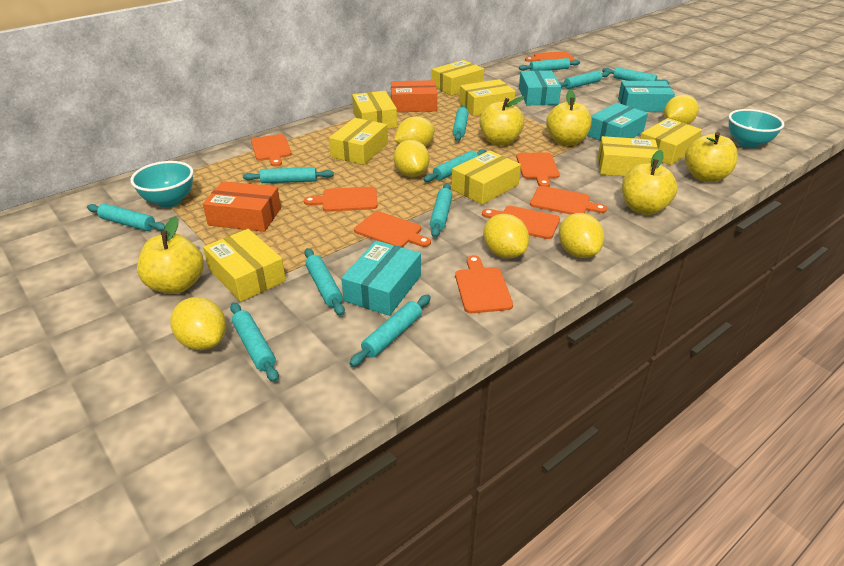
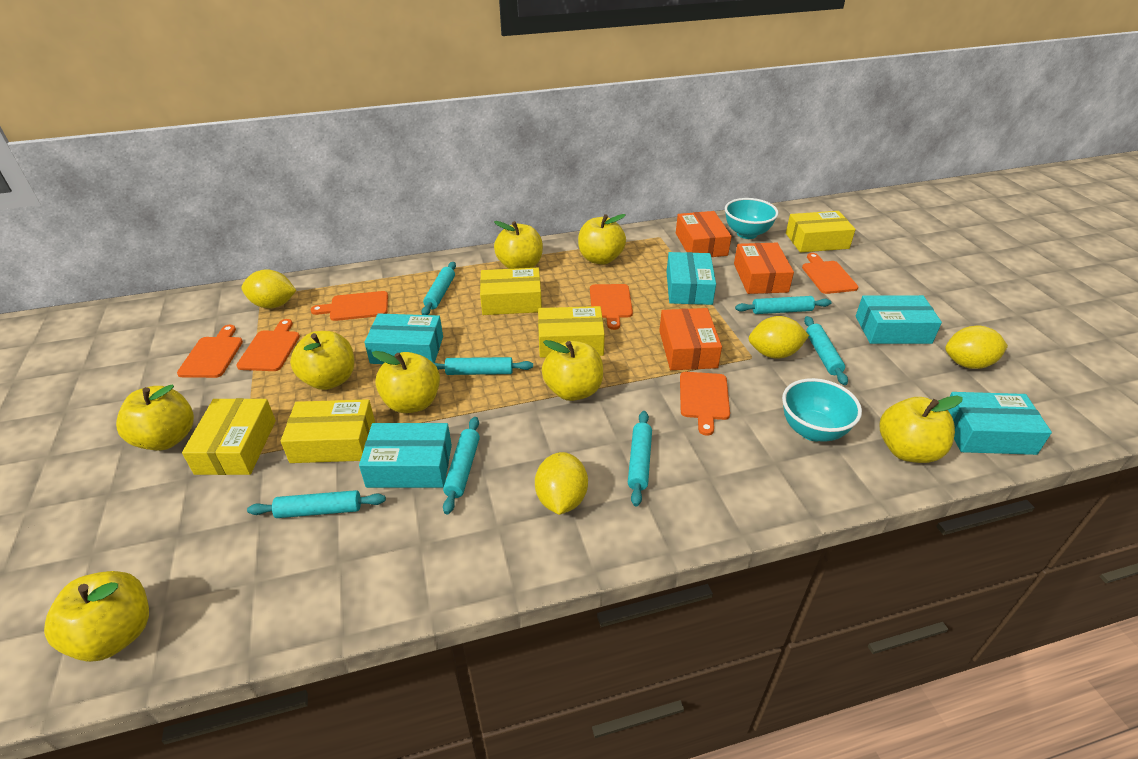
orange box: [203,181,281,232] [391,80,437,112] = 2 -> [659,308,722,370] [676,211,732,257] [734,243,794,294] = 3
orange cutting board: [251,134,292,167] [304,187,378,212] [354,211,431,247] [455,255,513,313] [482,206,560,239] [516,152,560,187] [525,51,575,62] [530,186,607,215] = 8 -> [177,325,243,378] [236,319,300,371] [311,291,388,321] [590,284,633,330] [680,372,730,436] [802,253,858,294] = 6
turquoise box: [341,241,421,316] [519,70,561,105] [587,103,648,141] [618,81,675,112] = 4 -> [359,423,452,488] [364,313,443,364] [667,252,716,305] [856,295,942,344] [948,392,1052,455] = 5
turquoise rolling pin: [87,204,166,231] [230,302,279,382] [243,167,334,183] [304,248,345,316] [349,295,431,367] [423,149,487,182] [430,183,452,238] [453,105,469,141] [519,58,580,71] [559,71,610,89] [602,67,669,85] = 11 -> [247,490,386,518] [422,262,456,315] [432,357,533,375] [443,417,480,514] [628,411,652,506] [735,296,831,314] [804,316,848,385] = 7
yellow apple: [137,217,204,294] [480,96,525,146] [546,90,592,146] [622,150,677,215] [685,132,738,182] = 5 -> [44,571,149,662] [116,385,194,451] [290,331,354,390] [372,351,440,413] [494,221,543,269] [542,340,603,401] [578,214,626,265] [880,396,963,463] = 8
yellow box: [203,229,286,302] [329,118,388,165] [352,91,397,129] [432,60,484,96] [452,150,521,205] [459,79,515,116] [598,136,659,176] [640,118,702,165] = 8 -> [182,398,276,475] [281,399,375,463] [480,268,542,315] [538,306,605,358] [786,211,856,252] = 5
yellow lemon: [170,297,226,350] [394,116,435,147] [394,140,430,177] [483,214,529,259] [559,213,604,258] [664,95,699,125] = 6 -> [241,269,296,309] [535,452,588,515] [749,316,809,359] [945,325,1008,369] = 4

